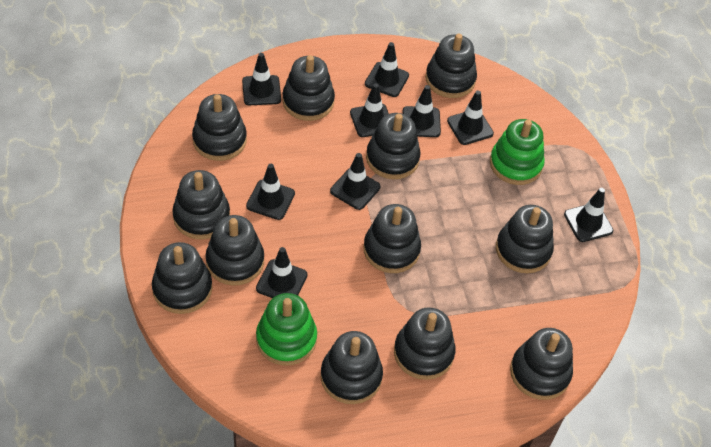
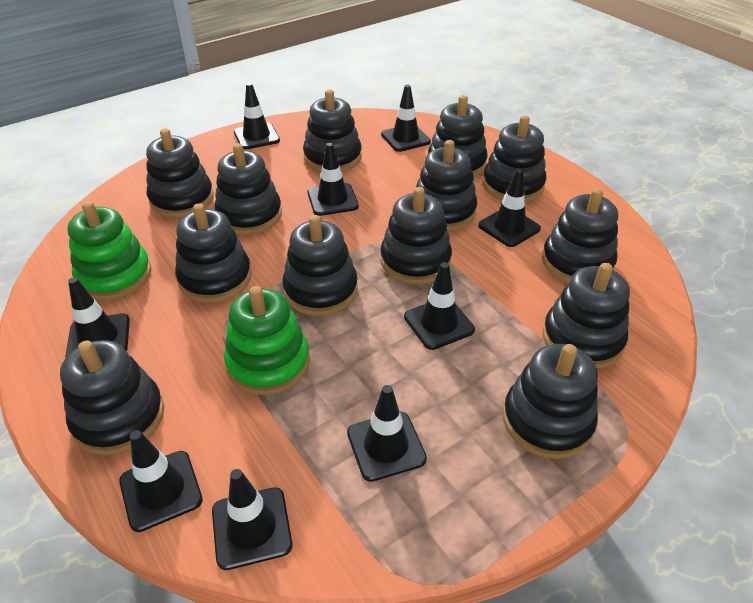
black stacking toy: [152,242,212,314] [172,170,230,239] [192,94,247,161] [205,215,264,286] [282,55,335,121] [321,331,383,404] [363,204,421,273] [366,113,421,179] [394,307,455,380] [425,34,477,98] [496,205,554,273] [510,328,573,400] = 12 -> [60,340,164,455] [146,128,214,218] [175,203,252,303] [214,143,282,235] [282,215,358,316] [303,89,362,172] [380,187,452,284] [416,140,477,231] [428,95,488,177] [483,115,546,202] [503,344,598,459] [542,188,618,283] [542,263,630,369] = 13

